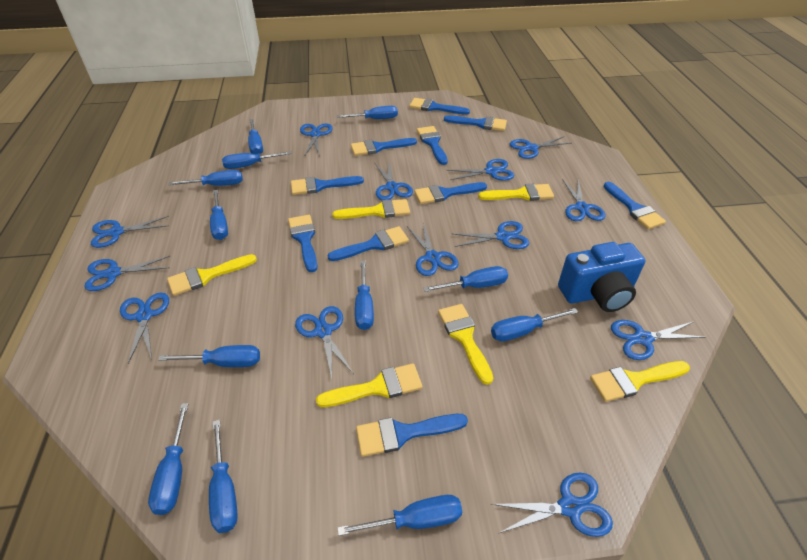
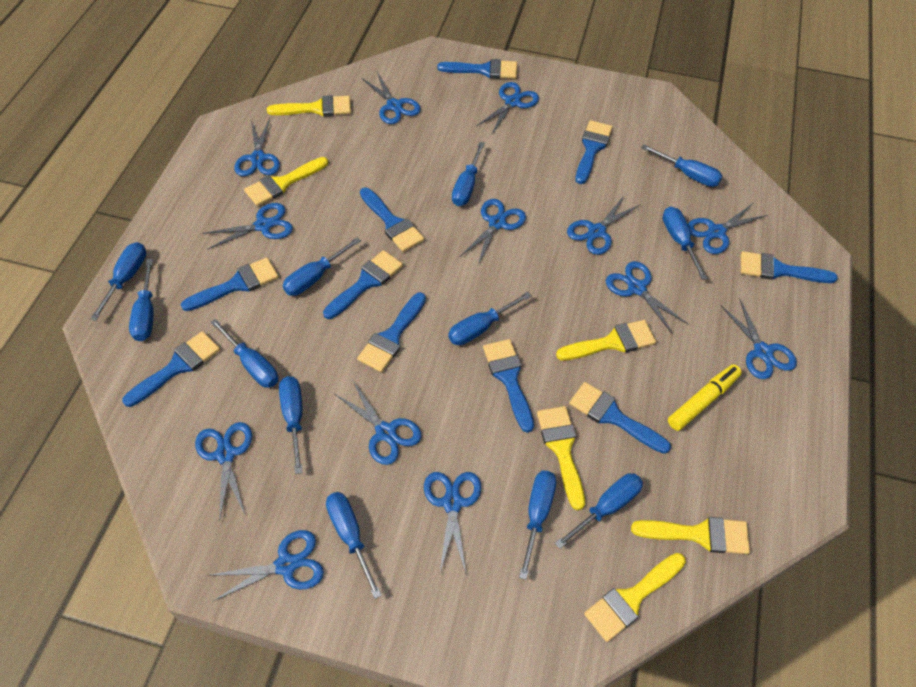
blue camera: [558,242,645,312] = 1 -> none = 0
yellow marker: none = 0 -> [668,364,742,431] = 1

